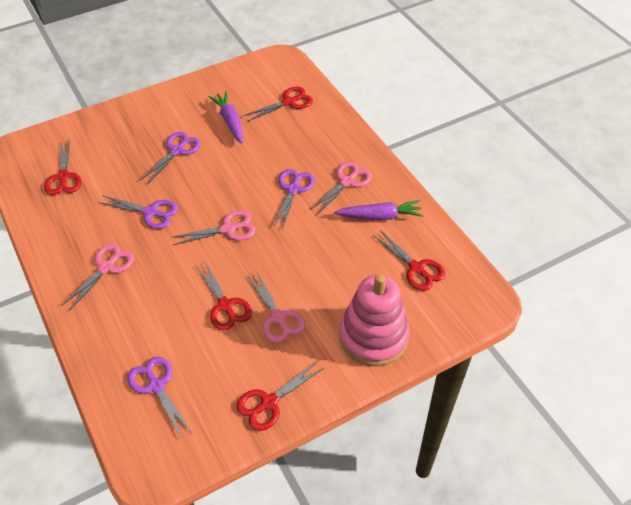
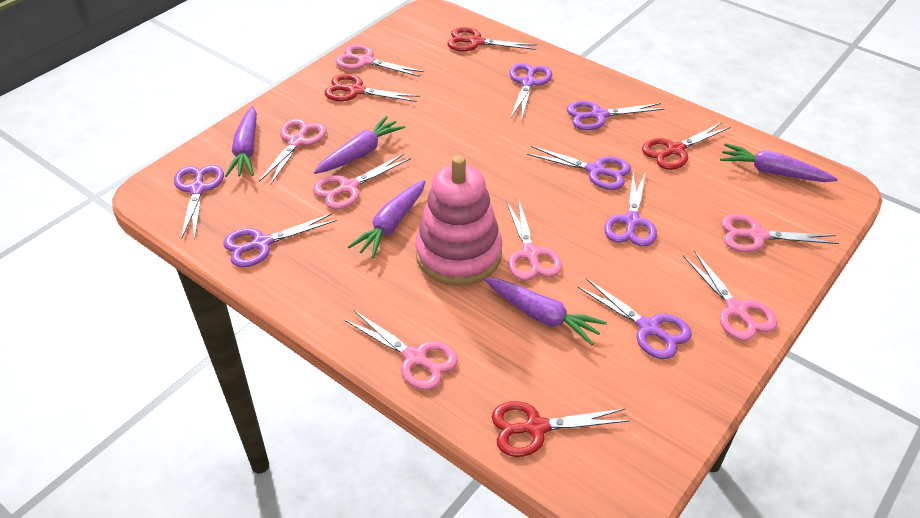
pink scissors: [61,243,134,311] [171,210,256,245] [247,271,305,343] [310,162,372,215] = 4 -> [259,119,326,185] [313,154,411,209] [335,44,424,77] [345,310,458,390] [507,201,562,281] [683,250,777,341] [721,214,839,252] = 7
purple carrot: [209,91,243,144] [334,200,423,220] = 2 -> [225,106,257,177] [314,116,405,174] [348,180,426,258] [484,278,607,345] [720,143,838,182] = 5
purple scissors: [98,195,178,229] [128,356,192,439] [140,132,201,184] [273,169,315,229] = 4 -> [174,165,224,240] [223,213,337,267] [509,63,552,118] [527,146,631,190] [567,101,665,130] [577,278,692,359] [604,172,657,247] = 7
red scissors: [44,138,81,195] [196,260,252,331] [236,361,325,431] [244,86,313,121] [373,230,445,291] = 5 -> [325,74,420,102] [447,27,537,52] [492,401,630,457] [642,122,730,170] = 4

